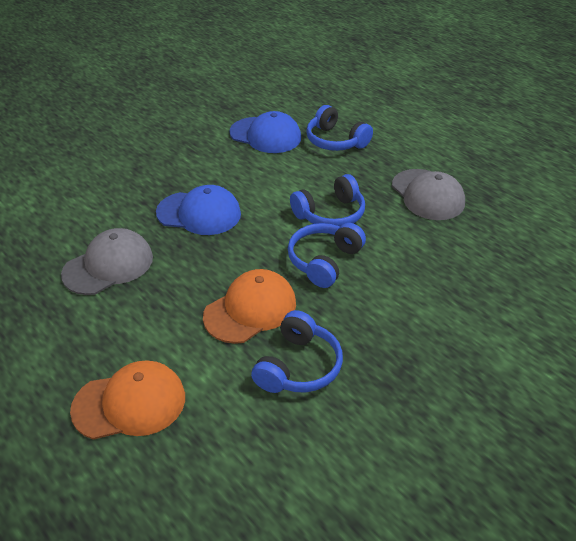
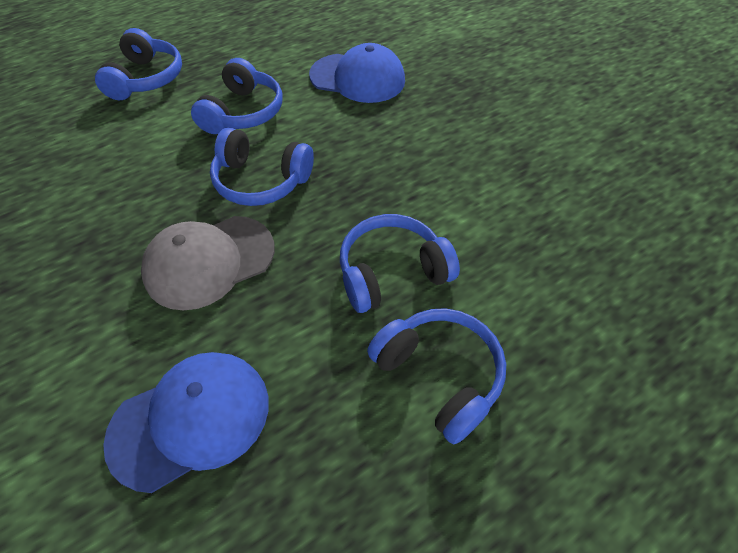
blue headphones: [251,310,343,393] [288,223,366,288] [290,174,365,226] [306,105,373,151] = 4 -> [95,28,182,100] [191,58,282,134] [210,128,314,206] [340,214,460,313] [367,308,506,444] = 5
grey cap: [61,228,153,295] [392,169,465,220] = 2 -> [141,216,275,311] = 1
orange cap: [70,361,185,440] [203,269,296,344] = 2 -> none = 0

